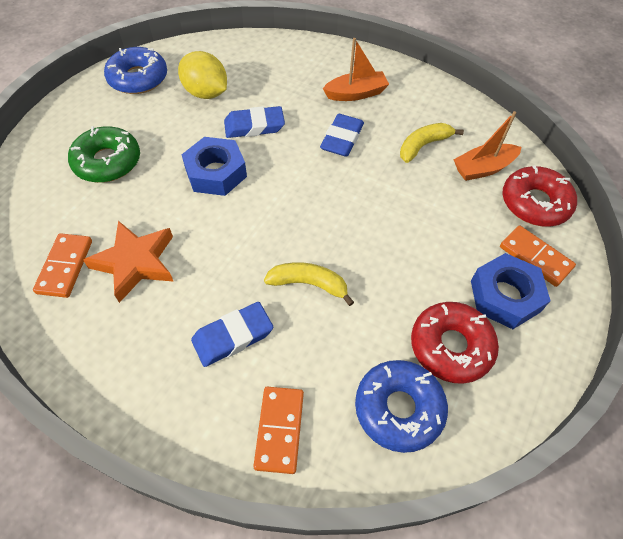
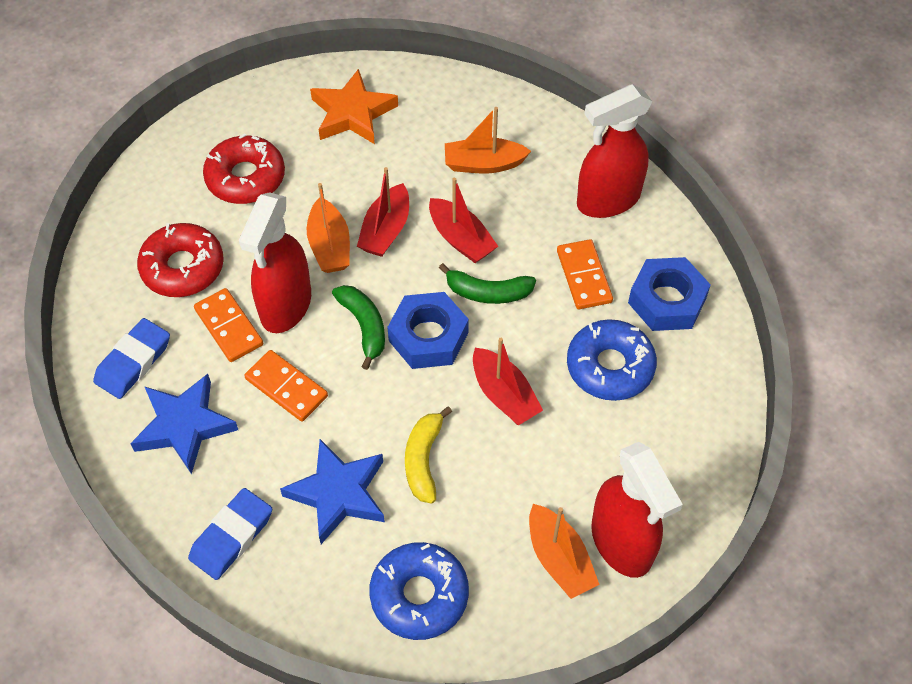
blue eraser: [191,302,273,367] [224,106,285,138] [320,114,364,157] = 3 -> [93,318,170,399] [188,488,272,580] = 2
blue star: none = 0 -> [130,374,238,474] [280,439,385,544] = 2
green banana: none = 0 -> [332,285,385,370] [439,263,536,304] = 2
green donut: [68,126,140,183] = 1 -> none = 0
orange boat: [323,38,389,101] [453,111,522,181] = 2 -> [307,183,350,273] [445,107,531,173] [529,504,600,599] = 3
red boat: none = 0 -> [357,167,409,257] [429,178,498,263] [473,338,543,426] = 3
red spray bottle: none = 0 -> [239,192,311,333] [577,84,653,218] [591,442,683,578] = 3
yellow banana: [264,262,354,306] [400,123,464,163] = 2 -> [405,406,452,504] = 1
yellow lemon: [178,51,227,99] = 1 -> none = 0

